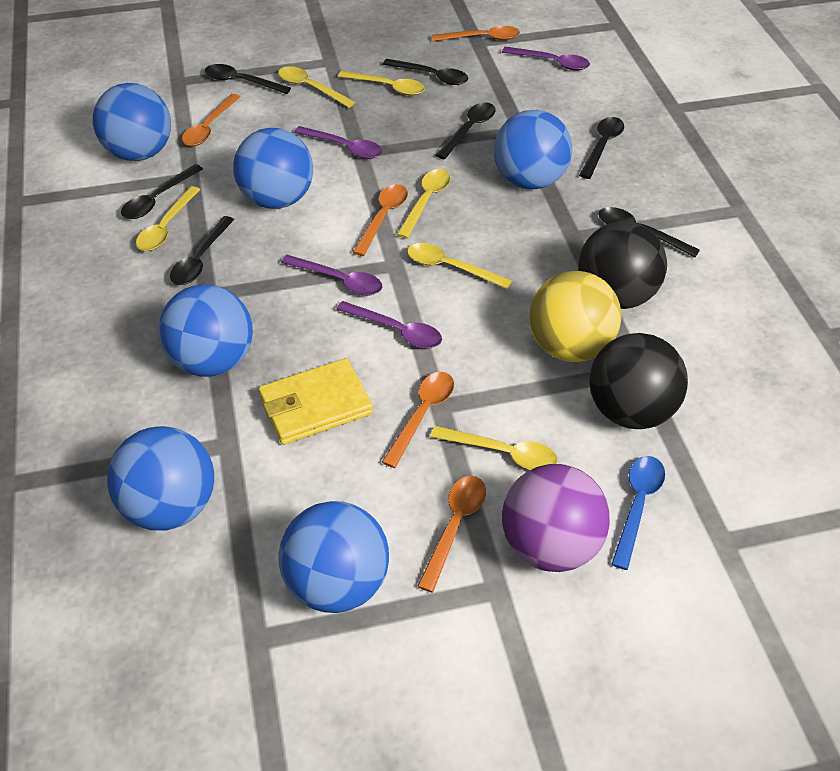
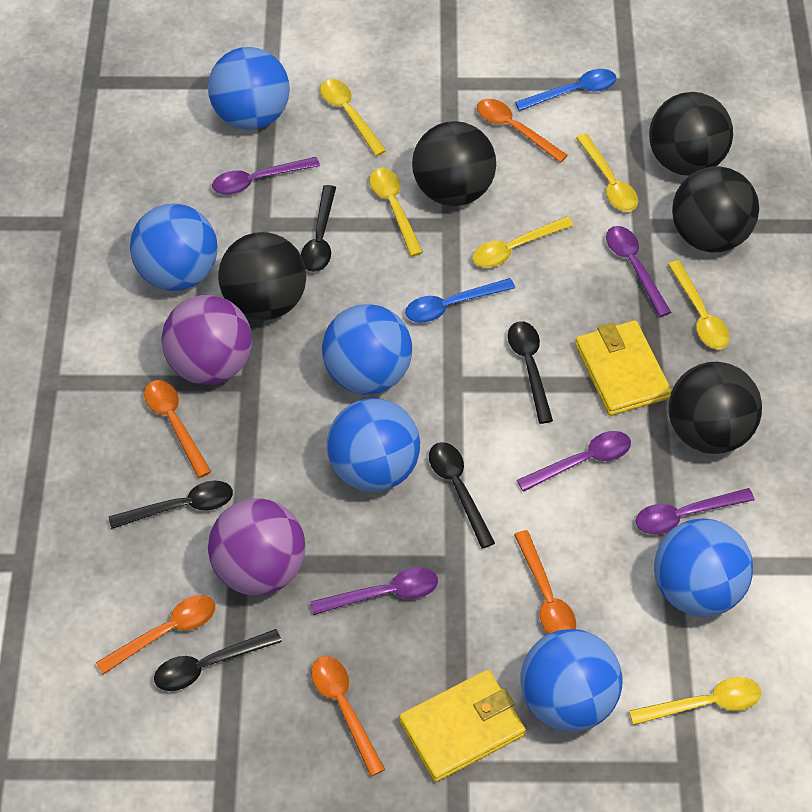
black ball: [578,221,667,309] [589,333,688,429] = 2 -> [218,232,306,320] [412,121,496,206] [649,92,733,176] [669,362,762,454] [672,166,759,252] = 5
black spoon: [121,164,203,219] [170,216,234,285] [205,64,291,94] [383,59,468,85] [436,102,496,160] [579,117,624,179] [598,207,700,257] = 7 -> [109,481,233,529] [154,629,282,691] [301,185,336,272] [429,442,495,549] [508,321,553,424] = 5
blue spoon: [611,456,665,570] = 1 -> [405,278,515,323] [515,69,617,111] = 2
purple ball: [502,464,610,572] = 1 -> [161,295,252,385] [208,498,306,596] = 2
purple spoon: [281,255,382,296] [294,126,382,159] [336,301,442,349] [502,47,590,71] = 4 -> [212,157,320,195] [310,567,438,615] [517,431,631,492] [606,226,671,317] [636,488,755,534] = 5
yellow ball: [529,271,621,362] = 1 -> none = 0
yellow wallet: [258,358,373,445] = 1 -> [399,670,526,782] [575,320,672,416] = 2

